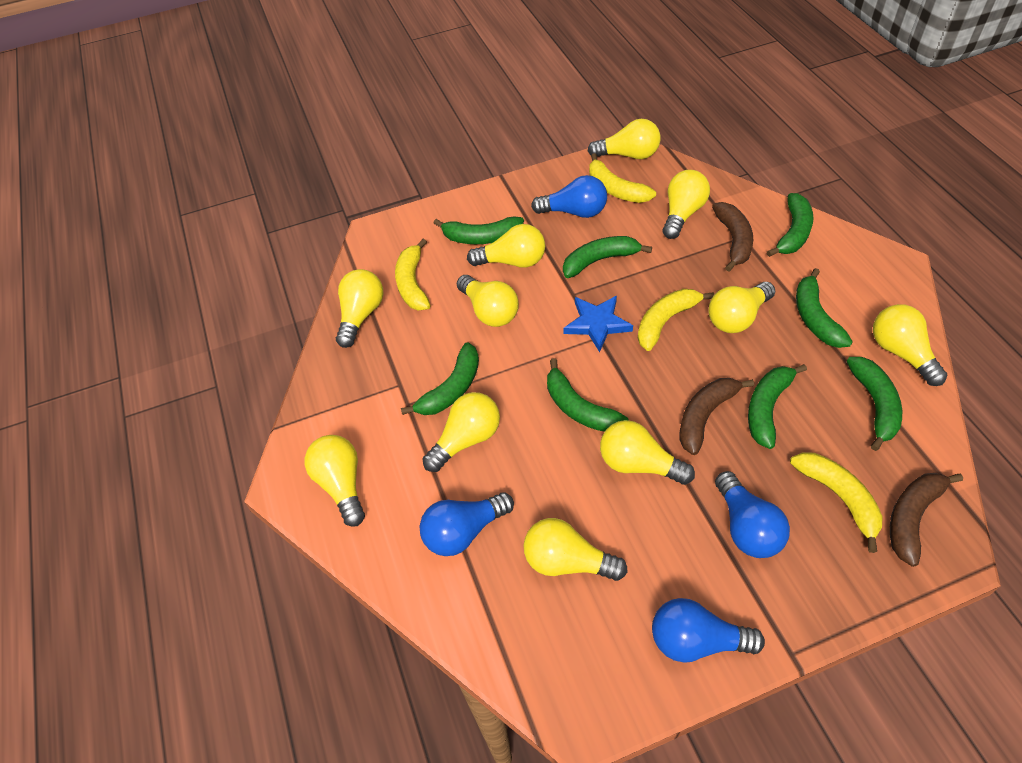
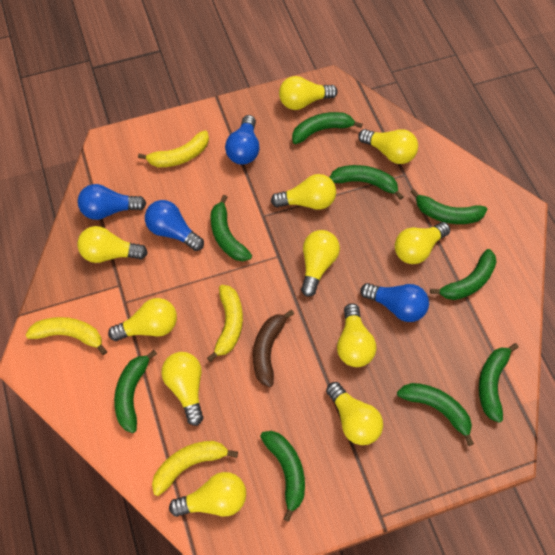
blue star: [563,296,633,352] = 1 -> none = 0
brown banana: [679,378,754,455] [712,202,753,272] [890,473,963,567] = 3 -> [253,310,294,387] = 1
green banana: [401,342,479,415] [434,216,524,244] [547,358,629,432] [563,236,652,278] [748,364,807,449] [767,193,814,257] [796,268,853,348] [847,357,902,451] = 8 -> [114,350,157,433] [210,195,252,261] [260,431,305,522] [292,112,363,144] [329,165,404,200] [397,383,474,446] [411,189,487,224] [430,249,497,300] [479,343,519,423] = 9

